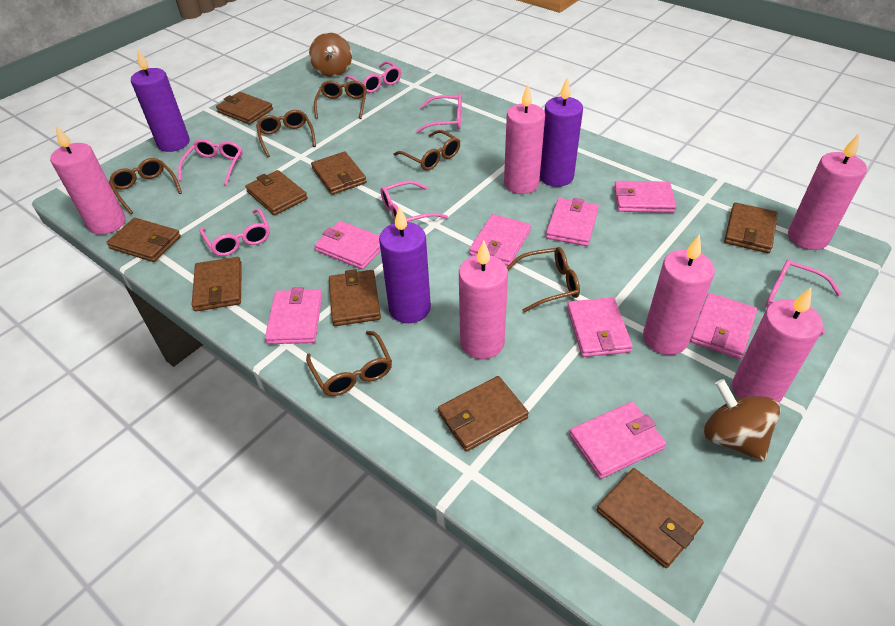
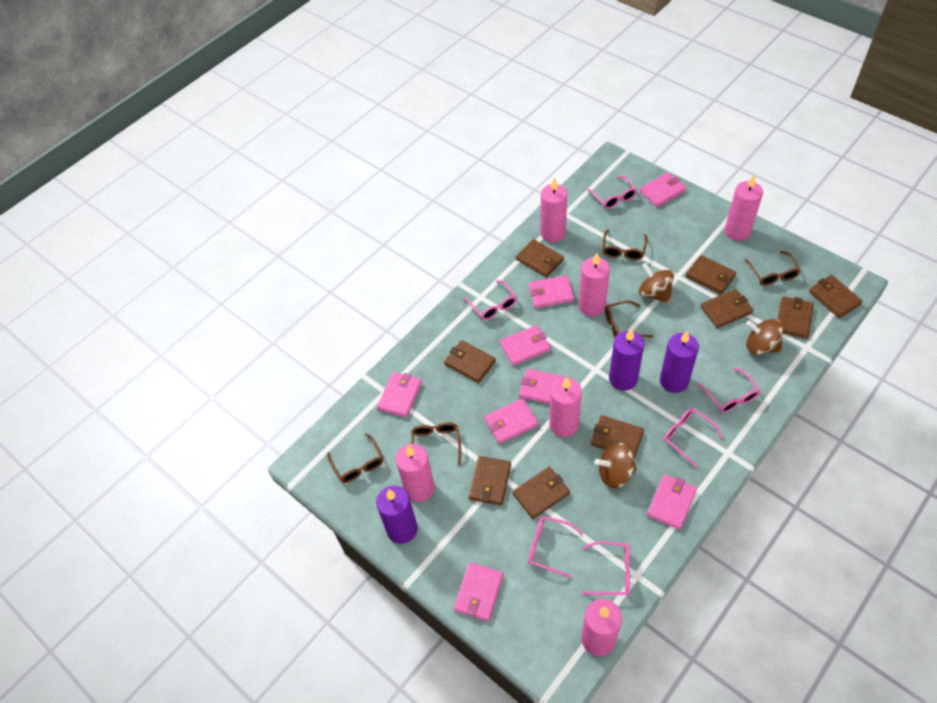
brown glasses: [109,158,182,214] [256,110,316,157] [306,331,392,396] [314,81,367,119] [394,130,460,171] [507,247,580,312] = 6 -> [327,433,383,483] [411,422,461,465] [602,230,648,260] [605,301,653,339] [745,251,800,286] = 5
brown spinning top: [309,33,352,77] [704,379,781,461] = 2 -> [595,443,637,489] [638,263,674,303] [746,319,783,355] = 3

